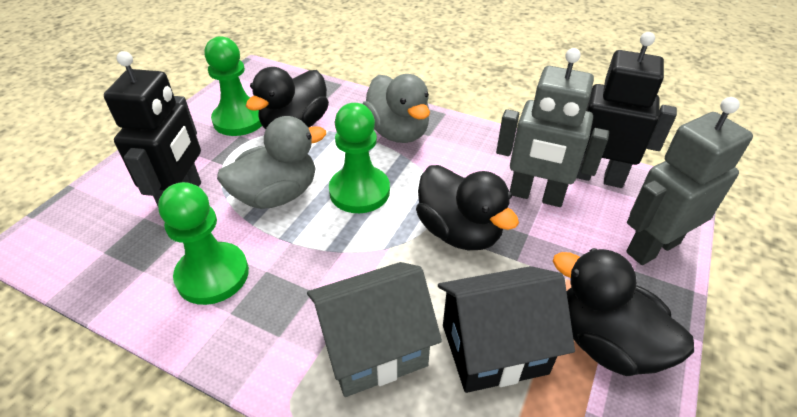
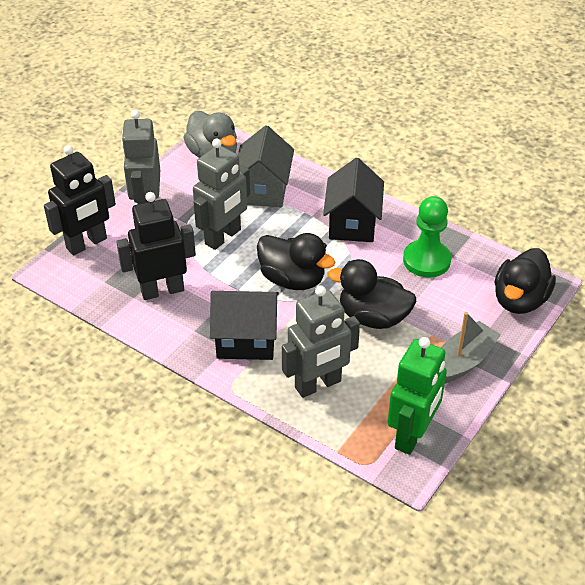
black house: [438,266,575,393] = 1 -> [210,291,279,360] [323,158,384,242] = 2
green pawn: [158,182,249,305] [205,36,262,136] [329,103,390,213] = 3 -> [403,196,451,277] = 1
green robot: none = 0 -> [388,337,447,455] = 1
grey boat: none = 0 -> [441,312,501,383] = 1
grey duck: [217,116,326,209] [362,74,430,143] = 2 -> [183,111,237,158] = 1
grey robot: [496,48,609,207] [626,97,753,265] = 2 -> [121,110,160,204] [193,139,250,250] [282,286,360,398] = 3

